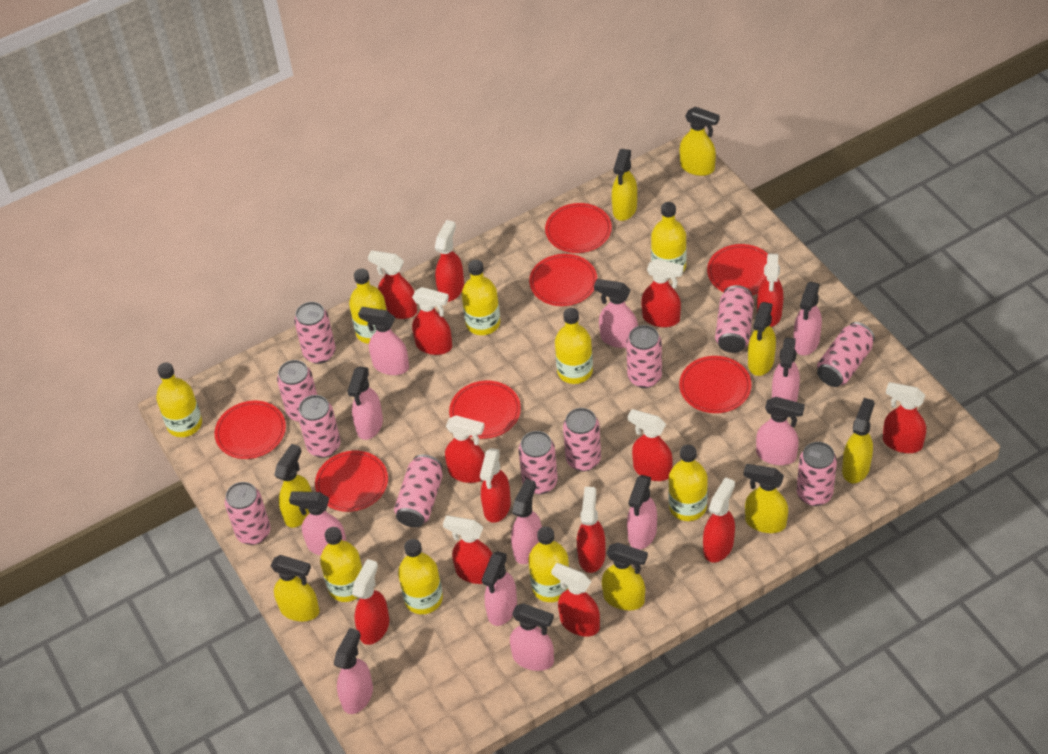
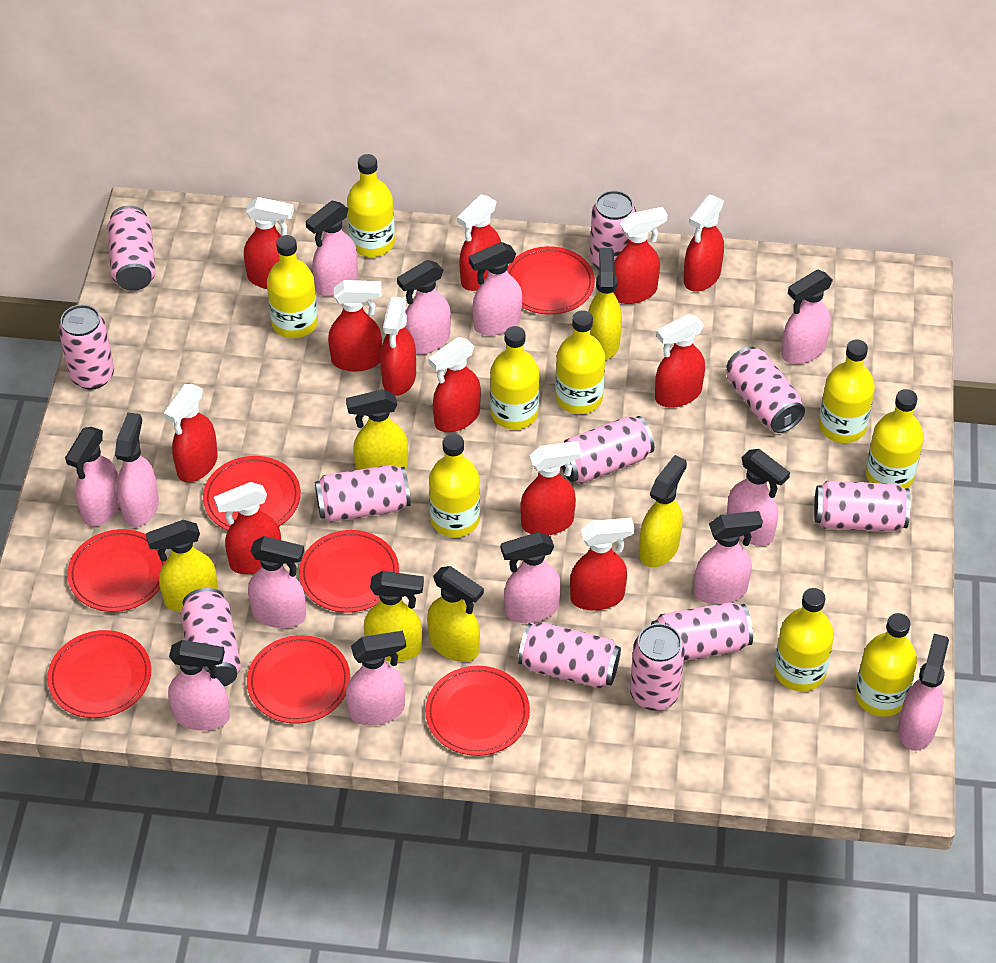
pink spray bottle: [289,491,346,555] [334,628,373,714] [347,366,383,440] [358,307,409,375] [482,551,517,626] [510,603,554,671] [511,479,542,564] [594,279,638,348] [627,475,657,550] [756,397,805,465] [772,337,800,402] [793,282,822,355] = 12 -> [65,427,120,526] [115,412,159,527] [168,640,230,731] [248,536,306,628] [306,201,358,296] [346,631,406,725] [397,260,451,354] [469,242,522,336] [501,532,561,623] [694,511,763,604] [727,449,790,546] [781,270,833,364] [898,633,949,751] = 13
red spray bottle: [352,559,389,645] [368,250,417,319] [412,287,452,355] [435,220,464,302] [443,516,493,584] [445,415,485,483] [480,448,511,523] [551,563,600,637] [577,487,605,573] [628,409,673,481] [641,259,684,327] [703,477,735,562] [757,254,783,327] [883,382,926,453] = 14 -> [163,384,218,482] [214,482,281,574] [244,197,294,289] [328,280,382,372] [380,296,416,396] [428,337,481,432] [457,194,501,291] [520,441,582,535] [570,518,635,611] [613,207,668,304] [655,314,705,408] [683,195,724,292] = 12
yellow spray bottle: [271,555,319,621] [274,444,312,528] [602,543,648,610] [612,149,637,221] [680,107,720,176] [744,464,788,533] [748,302,776,376] [842,398,874,483] = 8 -> [146,520,218,611] [346,389,408,470] [364,571,424,662] [427,566,484,662] [588,248,622,359] [639,455,687,567] = 6

